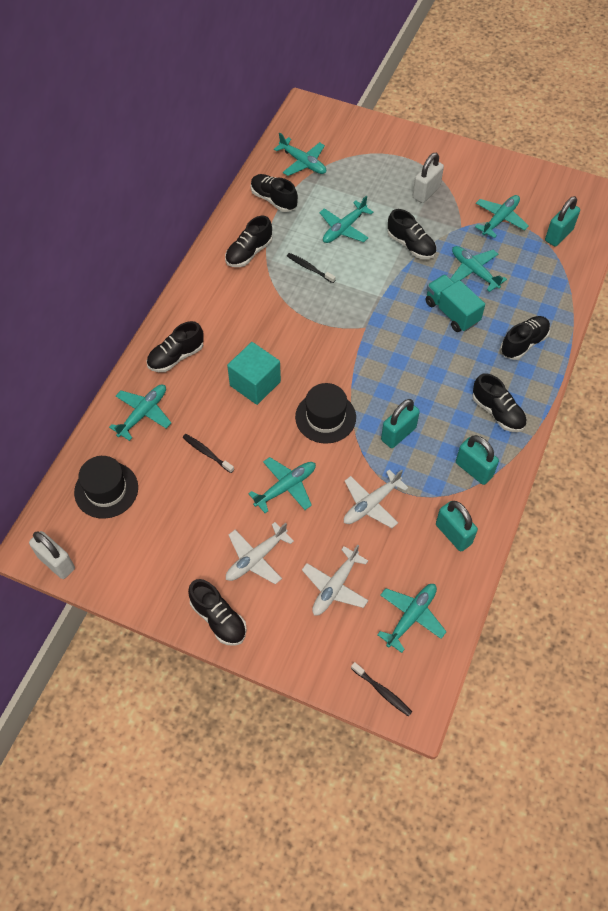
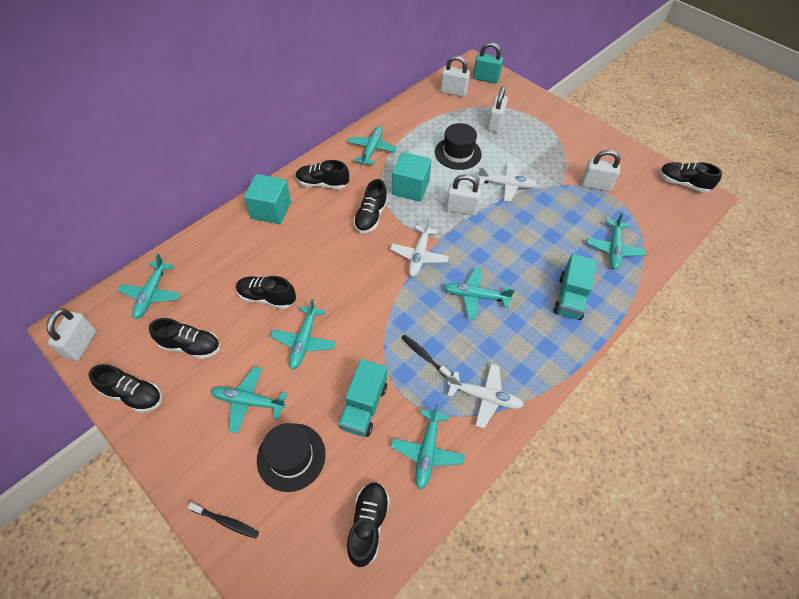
black toothbrush: [182,434,234,473] [287,253,336,283] [351,662,412,717] = 3 -> [187,502,259,539] [401,334,451,379] = 2
turquoise cube: [227,342,281,405] = 1 -> [244,174,291,224] [392,152,431,202] = 2
turquoise padlock: [381,399,420,448] [436,501,478,551] [456,435,499,485] [545,196,580,247] = 4 -> [473,42,503,84] = 1
turquoise truck: [426,274,485,332] = 1 -> [338,359,387,437] [553,254,596,320] = 2
white padlock: [29,531,75,579] [413,153,444,203] = 2 -> [46,309,97,361] [440,55,470,97] [446,174,481,216] [487,86,508,133] [581,150,620,192] = 5

